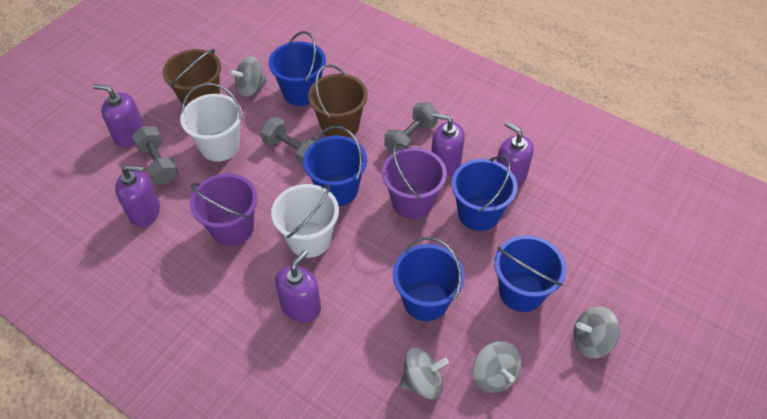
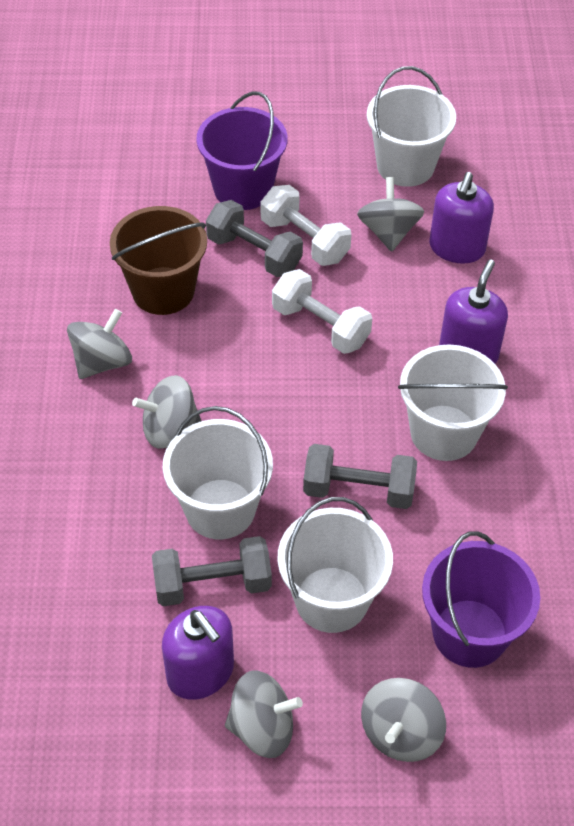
blue bucket: [269,31,326,106] [303,126,367,206] [393,237,465,321] [451,156,518,231] [494,235,566,312] = 5 -> none = 0
brown bucket: [163,49,221,106] [308,64,368,138] = 2 -> [110,206,207,315] = 1
grey spinning top: [229,56,267,97] [400,348,449,399] [472,341,521,393] [573,307,620,359] = 4 -> [67,309,132,379] [132,375,202,449] [225,671,303,758] [357,177,424,252] [361,678,446,762] = 5
purple soap dispenser: [93,84,144,148] [115,165,160,227] [275,251,321,322] [431,113,465,177] [497,121,534,188] = 5 -> [162,606,234,700] [429,172,494,264] [439,259,508,364] = 3
white bucket: [180,83,242,162] [271,184,339,258] = 2 -> [163,406,273,539] [277,497,393,633] [367,66,456,187] [398,345,508,461] = 4
white dumbbell: none = 0 -> [261,185,352,266] [272,269,372,354] = 2

